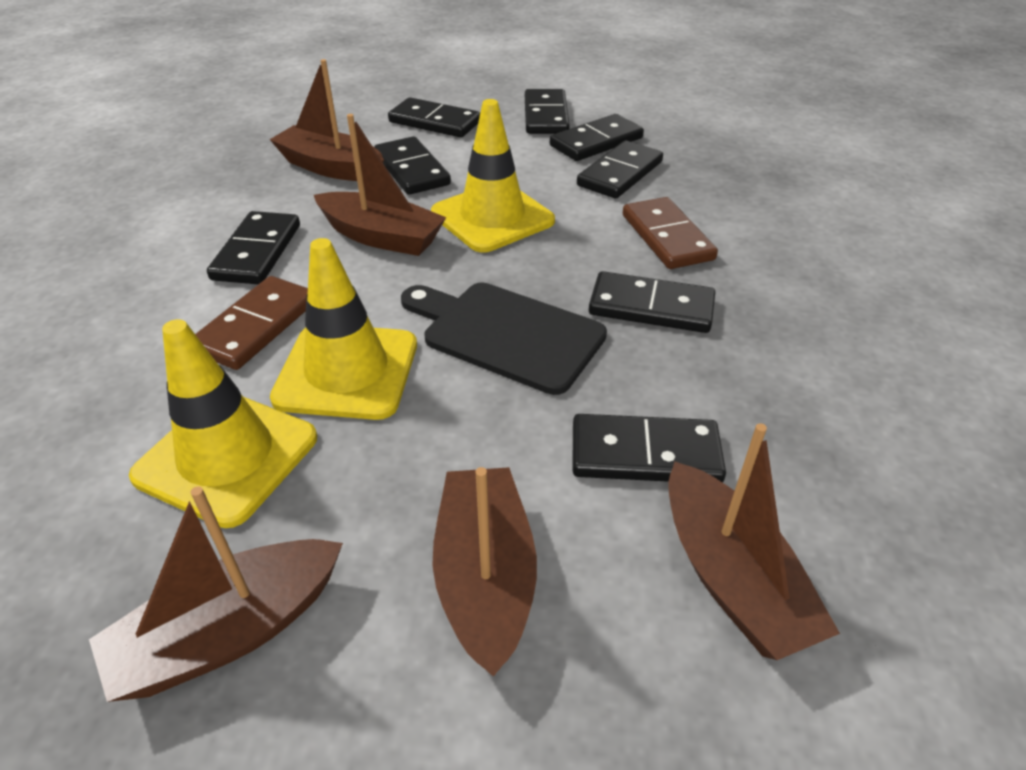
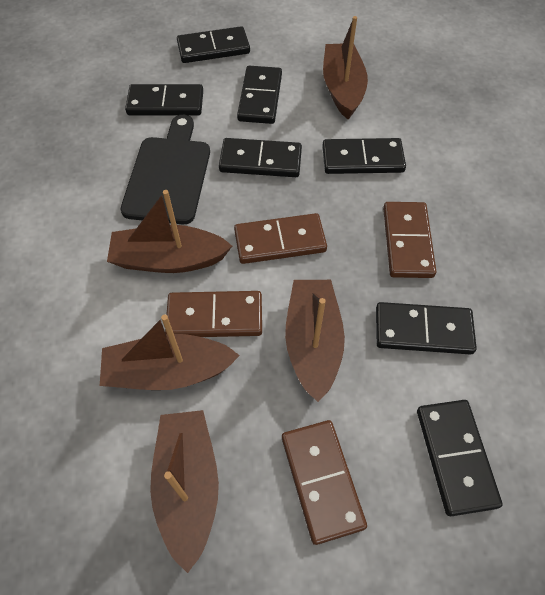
black domino: [207,211,300,284] [374,136,451,195] [388,97,480,138] [525,89,570,134] [550,114,644,161] [572,414,726,483] [577,140,663,199] [589,271,715,333] = 8 -> [125,84,203,115] [177,26,250,63] [219,138,302,177] [237,66,282,124] [322,138,406,174] [376,302,477,355] [417,400,503,516] = 7
brown domino: [195,276,308,370] [623,197,718,269] = 2 -> [165,291,262,337] [234,213,327,264] [282,420,367,545] [383,202,436,278] = 4
yellow traffic cone: [129,319,317,528] [270,238,417,420] [431,99,555,253] = 3 -> none = 0

